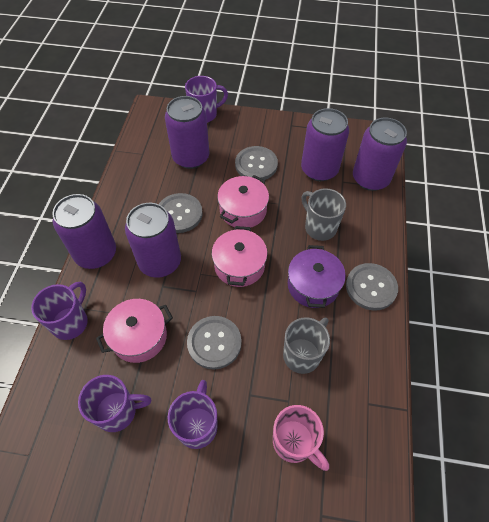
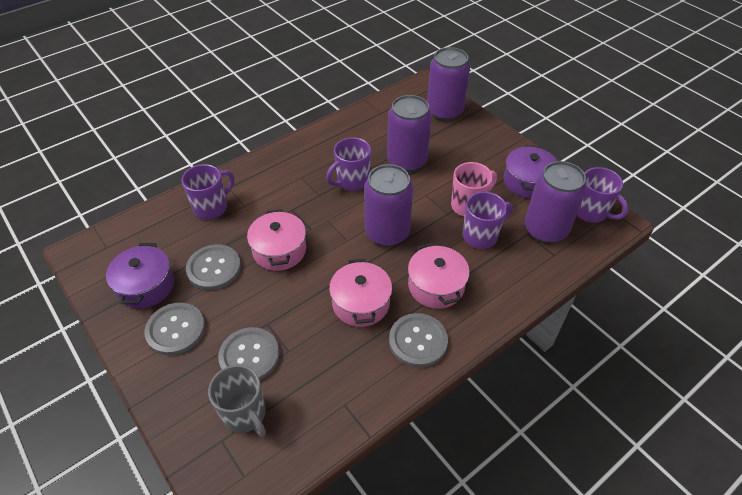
grey mug: [283,317,330,374] [302,188,346,241] = 2 -> [208,365,266,436] = 1
purple can: [52,194,116,269] [125,203,181,278] [165,96,209,169] [301,108,349,181] [353,118,407,191] = 5 -> [364,164,413,246] [387,95,432,172] [427,47,470,121] [525,161,587,243] = 4
purple pot: [288,245,346,308] = 1 -> [106,243,174,309] [504,145,557,198] = 2

